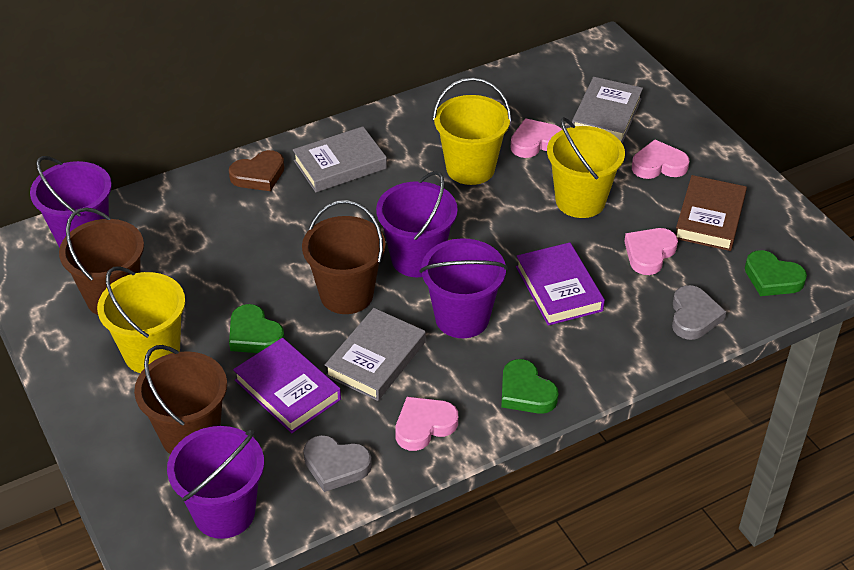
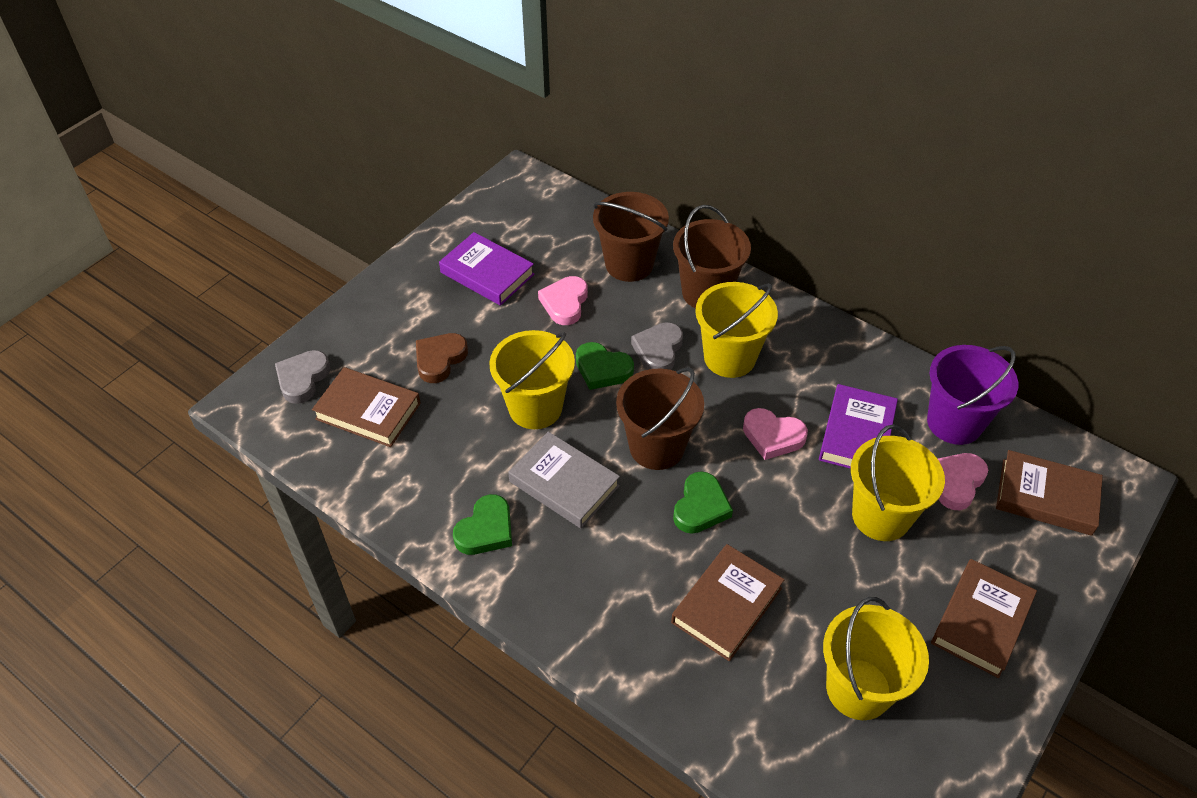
brown book: [675,175,747,251] = 1 -> [312,367,421,447] [671,544,785,661] [931,559,1037,678] [996,450,1103,536] = 4
grey book: [293,126,387,192] [325,308,426,401] [572,77,643,143] = 3 -> [508,432,620,528] = 1
pink heart: [395,397,458,451] [510,118,563,158] [624,228,678,275] [632,140,689,179] = 4 -> [538,276,588,325] [743,408,808,460] [938,453,988,510] = 3
purple bucket: [30,156,112,248] [167,426,264,539] [376,171,458,277] [420,238,508,338] = 4 -> [927,345,1019,445] = 1
yellow bucket: [97,266,185,373] [433,78,512,185] [547,117,625,218] = 3 -> [489,330,575,429] [695,282,778,378] [823,597,929,720] [851,425,945,541] = 4

